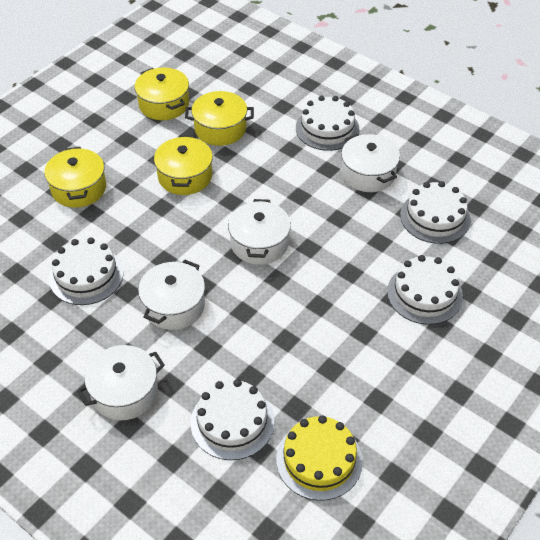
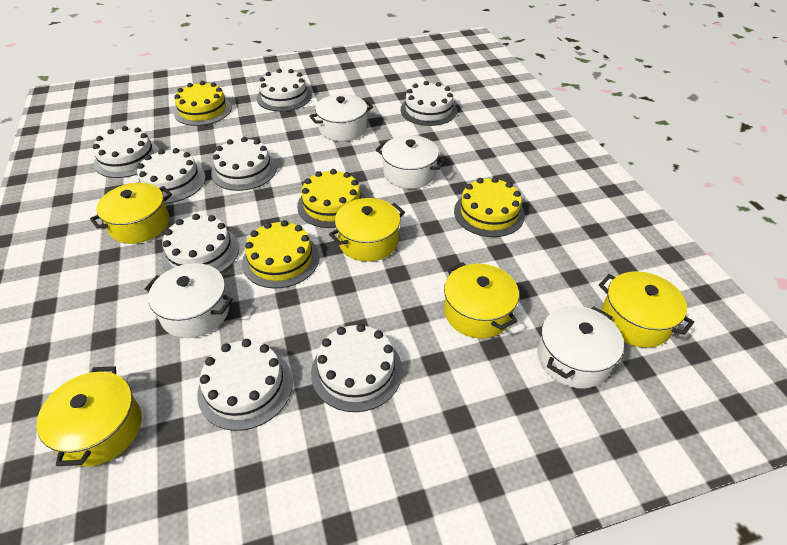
white cake: [49,238,124,305] [191,379,274,460] [296,96,359,151] [387,255,463,325] [400,181,471,244] = 5 -> [93,126,159,178] [137,148,206,203] [161,214,239,273] [197,339,293,431] [211,137,277,191] [256,69,312,112] [311,324,403,412] [401,81,457,126] = 8
yellow cake: [276,415,363,501] = 1 -> [174,81,232,126] [242,220,319,288] [297,169,365,228] [454,177,525,237] = 4
yellow pot: [44,147,106,208] [135,68,189,120] [154,135,213,195] [185,91,254,146] = 4 -> [36,366,142,467] [90,183,172,244] [329,198,405,262] [444,262,519,338] [599,271,694,348] = 5

